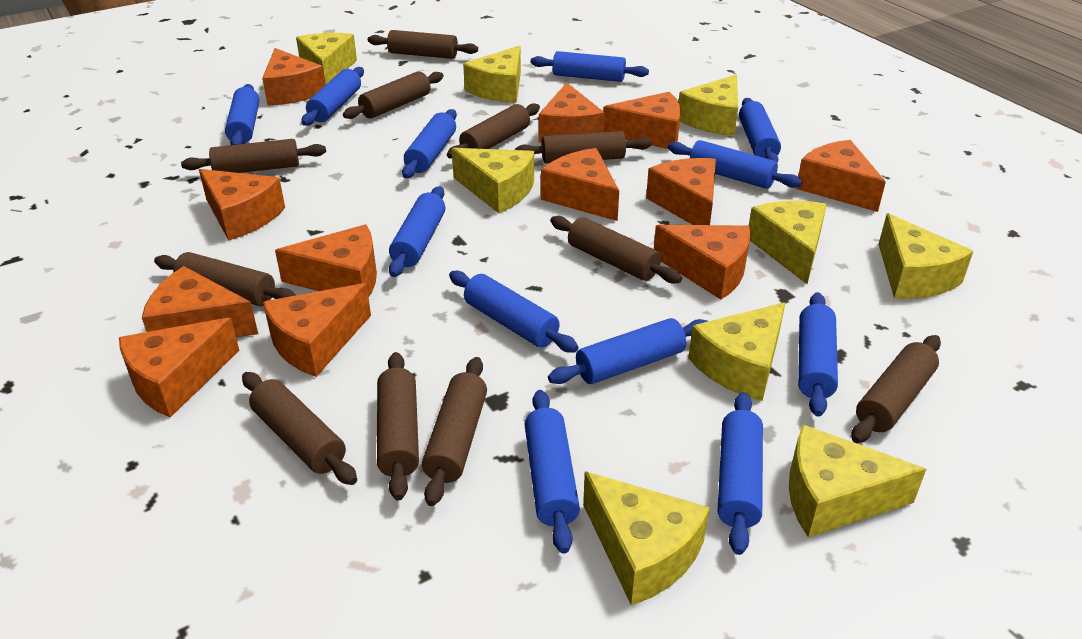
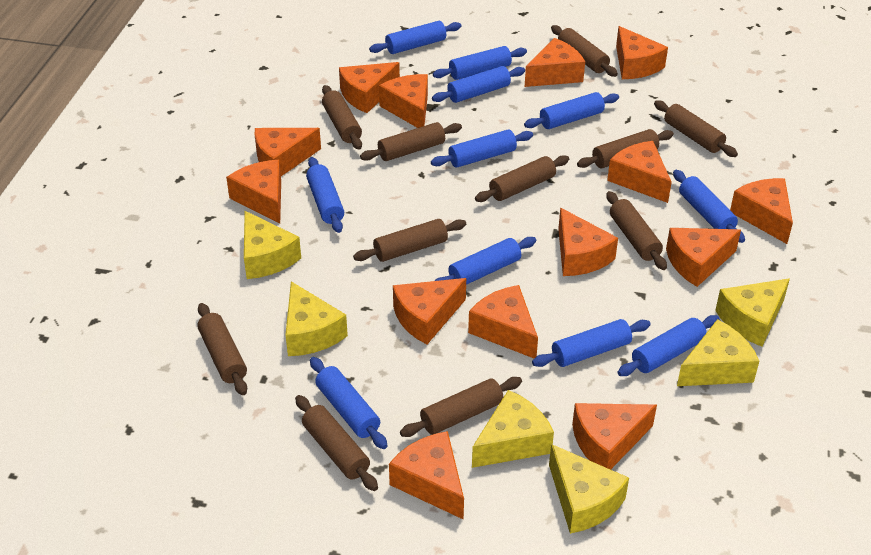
blue rolling pin: [225,84,259,145] [302,67,364,126] [389,186,445,277] [402,109,457,178] [449,271,578,353] [524,390,580,554] [531,51,649,82] [548,318,708,384] [668,140,802,189] [718,392,763,555] [739,98,781,163] [798,292,838,417] = 12 -> [306,157,344,233] [310,357,387,449] [369,21,461,54] [431,129,533,168] [432,66,525,103] [433,46,527,80] [435,237,536,285] [524,92,619,129] [532,319,651,367] [617,315,720,376] [673,170,745,243] = 11
orange cheese: [119,318,239,418] [142,266,258,338] [199,169,285,241] [262,48,325,105] [263,283,371,377] [275,224,377,297] [539,83,605,143] [541,148,619,221] [603,92,681,149] [646,158,716,225] [654,225,750,300] [796,140,886,212] = 12 -> [226,160,281,224] [255,128,321,176] [339,62,400,113] [379,74,428,128] [389,431,464,520] [393,278,466,344] [468,285,538,358] [525,38,585,87] [558,208,618,276] [572,403,657,470] [607,141,672,203] [616,26,668,79] [666,228,741,287] [730,178,793,244] = 14
yellow cheese: [296,33,357,85] [452,148,534,213] [463,46,521,103] [583,471,710,606] [679,75,738,136] [688,302,786,401] [749,201,827,284] [789,425,926,538] [879,213,973,299] = 9 -> [244,211,301,279] [285,281,348,356] [472,390,554,468] [549,444,629,534] [677,319,759,386] [715,278,790,347] = 6

